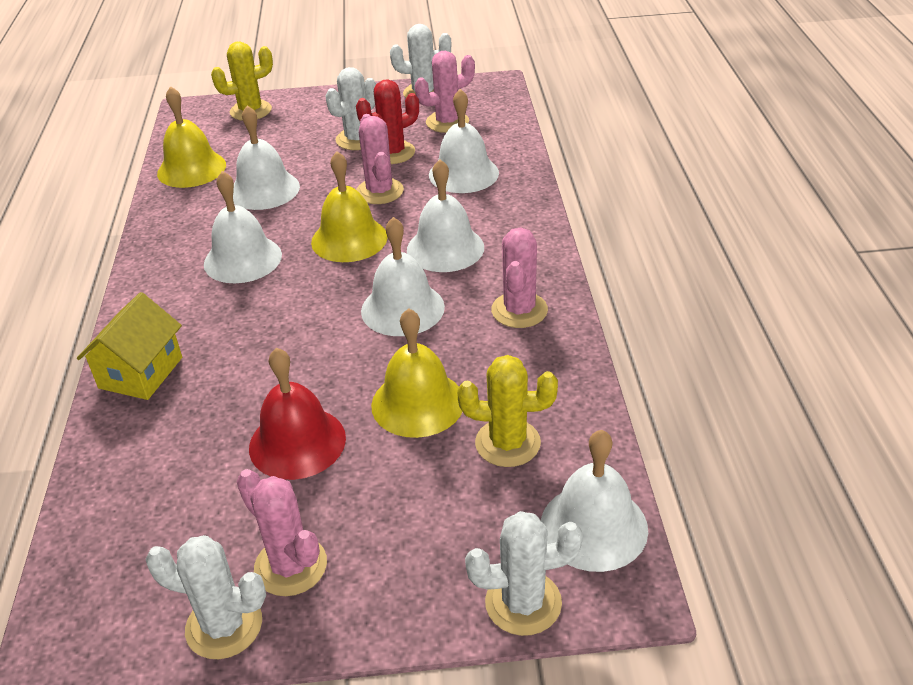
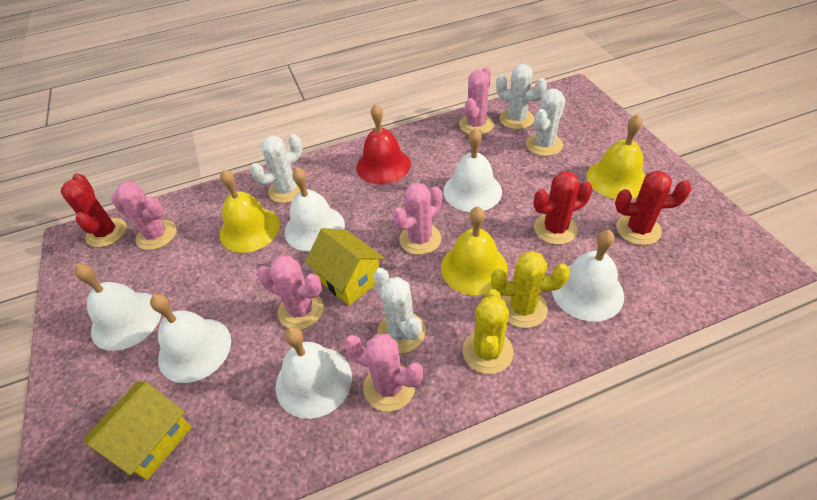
pink cactus: [237,469,327,596] [356,114,404,204] [415,51,475,133] [491,228,548,328] = 4 -> [111,181,177,250] [257,256,324,330] [344,334,424,411] [392,183,442,255] [459,67,494,135] = 5
red cactus: [356,79,419,164] = 1 -> [61,173,127,247] [534,171,593,245] [615,171,691,245] = 3
yellow house: [77,292,182,400] = 1 -> [83,381,192,480] [305,228,384,306] = 2

